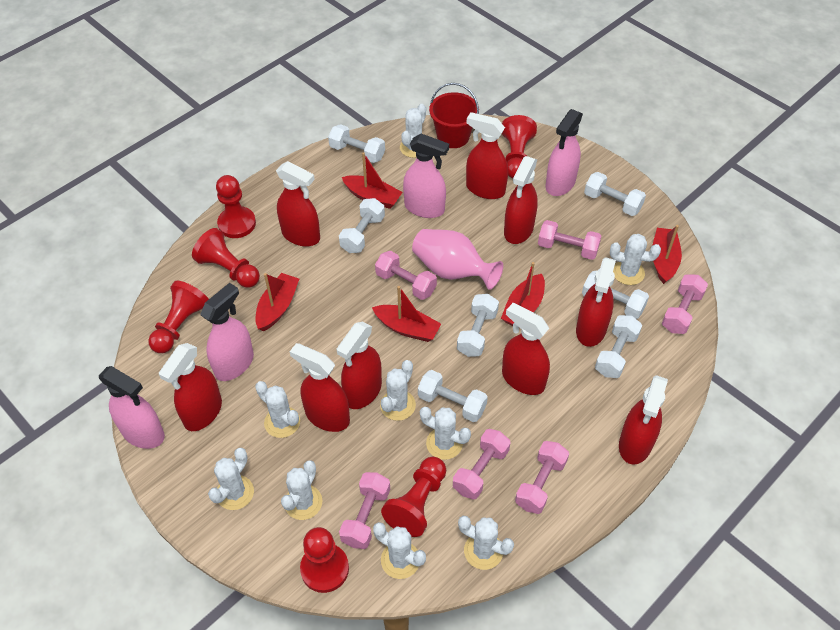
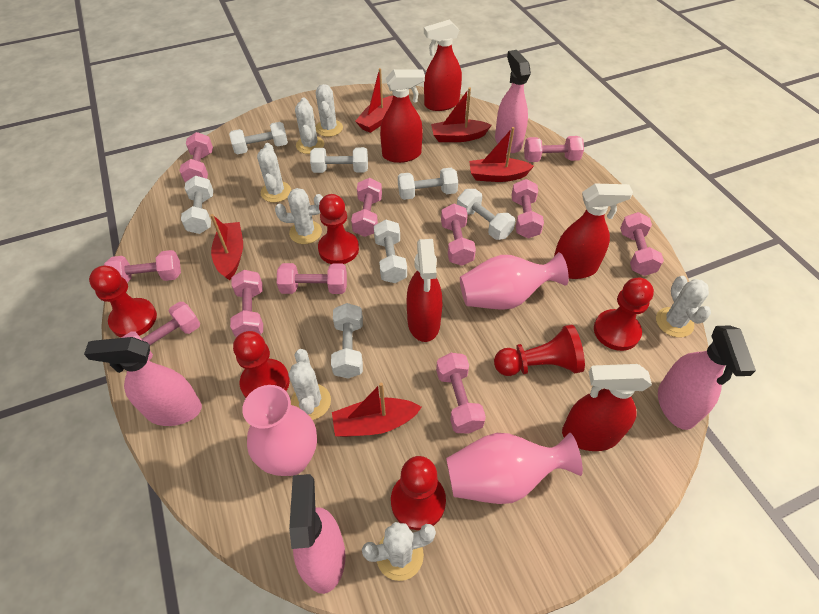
pink dumbbell: [339,472,390,549] [375,251,437,300] [453,429,510,500] [515,441,569,514] [538,220,601,260] [662,274,708,334] = 6 -> [104,250,181,283] [121,302,200,360] [179,132,213,182] [230,270,263,337] [277,263,347,294] [351,178,382,237] [436,353,486,434] [441,204,476,266] [512,179,544,239] [524,136,584,162] [620,212,664,276] = 11
pink vase: [412,229,503,290] = 1 -> [242,385,317,476] [446,433,583,504] [460,252,569,310] = 3
red bucket: [429,83,479,148] = 1 -> none = 0
red spray bottle: [159,343,222,431] [276,161,320,247] [290,343,350,432] [336,322,382,409] [466,112,508,199] [502,303,550,395] [504,156,538,244] [576,257,616,347] [619,375,668,465] = 9 -> [380,69,425,163] [407,239,442,342] [424,20,462,111] [554,184,633,279] [562,364,652,451] = 5
white cactus: [208,448,254,510] [255,381,300,438] [281,460,322,520] [373,522,426,579] [380,360,416,421] [400,104,426,158] [420,407,471,460] [458,516,514,570] [610,234,661,285] = 9 -> [257,143,291,203] [275,188,323,244] [289,349,331,420] [295,98,324,154] [316,84,343,137] [362,522,436,581] [656,276,711,337] = 7

